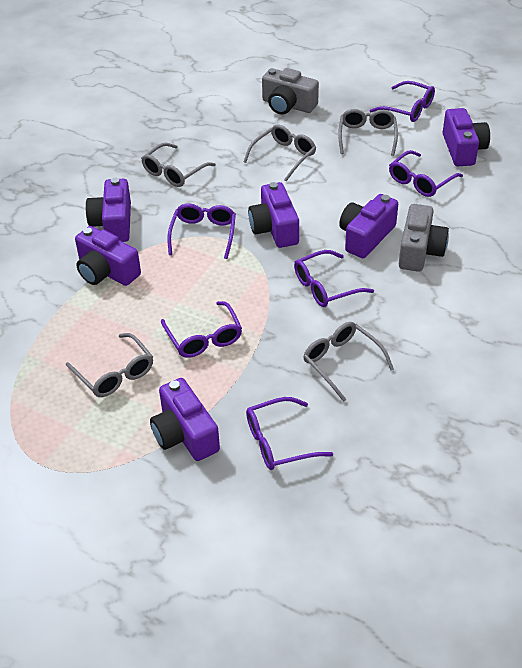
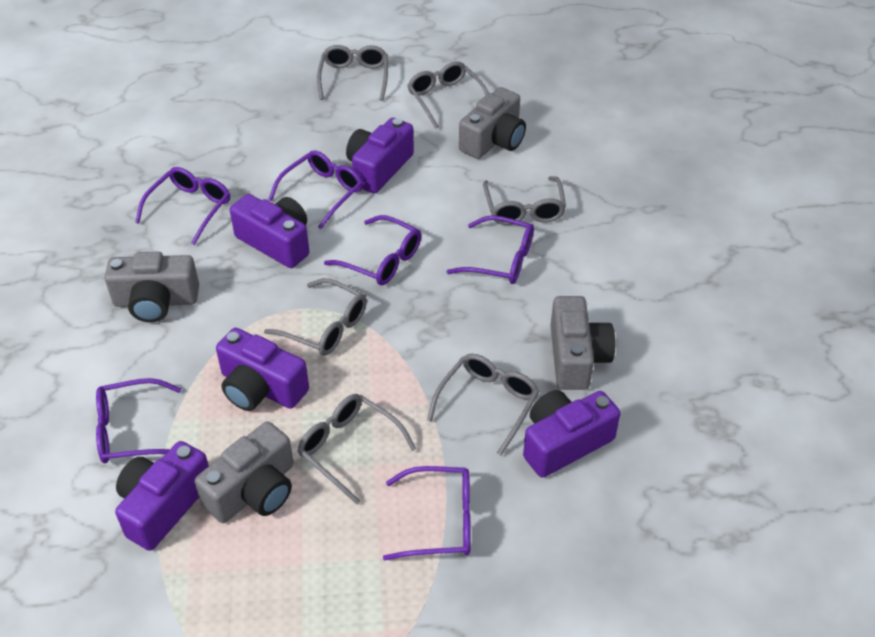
grey camera: [262,68,319,115] [399,204,449,272] = 2 -> [105,252,199,322] [195,421,294,523] [459,87,526,159] [550,296,615,390] = 4
grey glasses: [66,333,153,397] [141,143,216,187] [244,125,316,181] [303,322,394,402] [338,109,398,156] = 5 -> [264,278,367,356] [298,394,416,504] [317,45,388,101] [407,61,489,129] [427,354,540,455] [483,176,566,225] = 6
purple camera: [75,226,141,286] [86,178,131,242] [150,378,220,461] [248,182,299,248] [339,194,398,258] [443,108,490,166] = 6 -> [115,441,209,551] [216,328,309,411] [230,194,309,268] [346,118,414,194] [523,390,620,478] = 5

